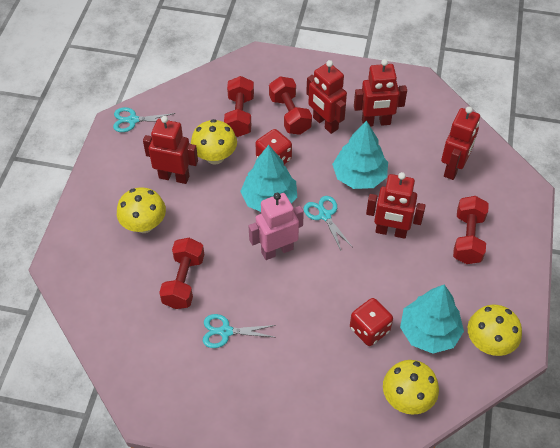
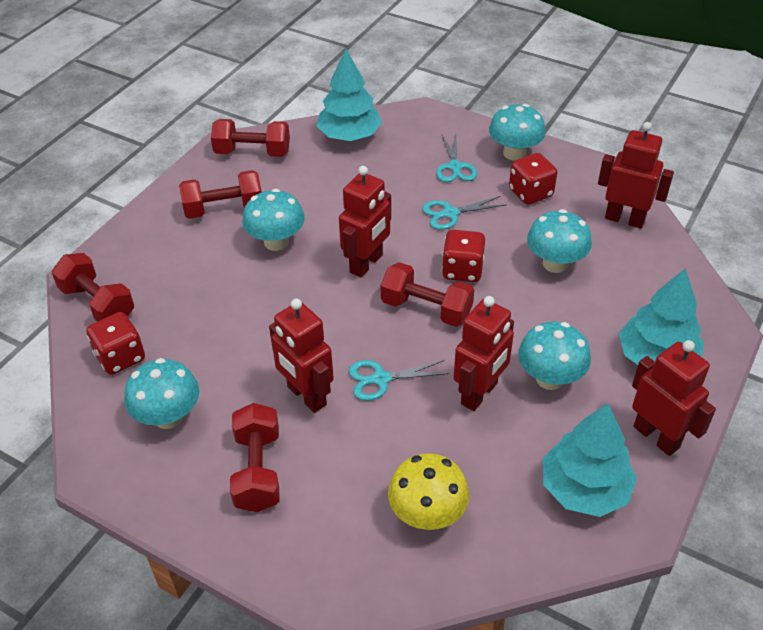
pink robot: [249,193,304,260] = 1 -> none = 0
red dice: [255,129,292,164] [350,298,393,346] = 2 -> [86,312,145,375] [442,230,485,282] [509,153,557,205] = 3
red dumbbell: [159,238,204,309] [224,76,254,137] [269,76,312,135] [453,196,489,264] = 4 -> [52,253,134,322] [179,170,261,219] [211,119,290,157] [230,403,279,512] [381,262,474,327] = 5
turquoise mushroom: none = 0 -> [124,358,199,429] [242,189,305,251] [489,104,546,161] [518,322,591,390] [527,209,592,273] = 5
yellow mushroom: [117,187,166,233] [191,119,237,164] [383,360,439,415] [468,304,522,356] = 4 -> [388,453,469,530] = 1

